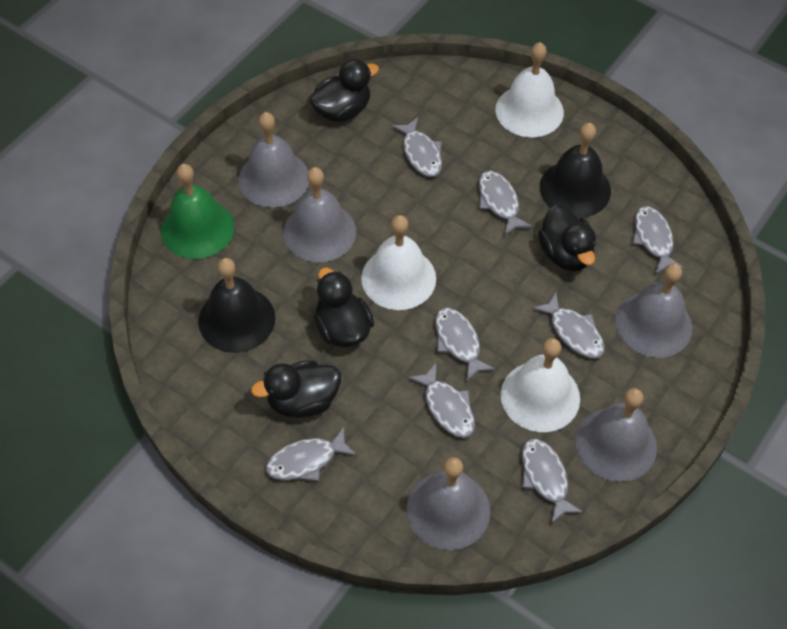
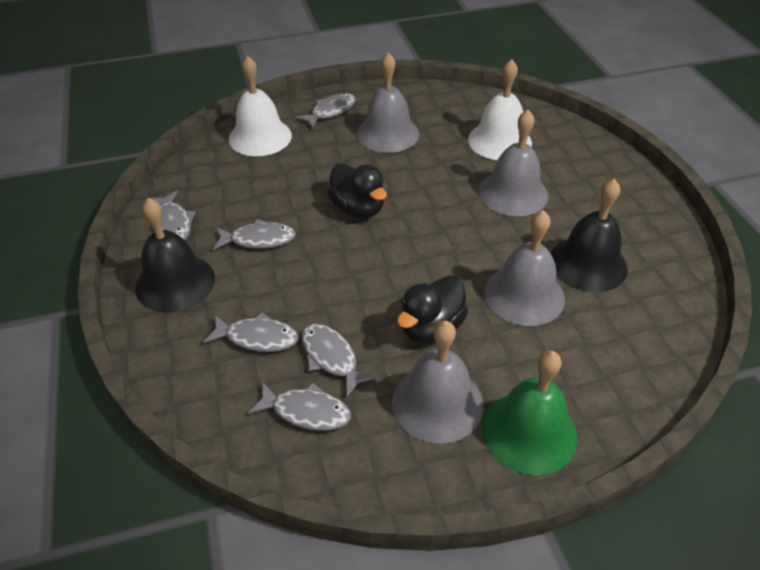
black duck: [251,361,341,418] [309,59,379,122] [314,267,374,347] [538,204,596,271] = 4 -> [327,163,387,218] [397,275,468,343] = 2
grey bell: [239,112,309,208] [283,167,356,262] [406,457,491,550] [575,388,657,482] [615,263,692,358] = 5 -> [357,52,419,153] [392,321,483,444] [479,110,548,216] [484,210,565,326] = 4
grey fish: [266,427,357,481] [391,117,442,177] [408,363,475,438] [435,307,495,382] [478,171,532,236] [522,438,584,524] [532,292,605,358] [632,206,685,275] = 8 -> [150,191,196,240] [203,312,299,352] [213,219,296,250] [248,381,351,431] [296,93,356,129] [302,324,377,397] = 6
white bell: [361,215,436,310] [495,42,564,138] [501,338,580,432] = 3 -> [229,55,292,156] [468,59,532,160] = 2

